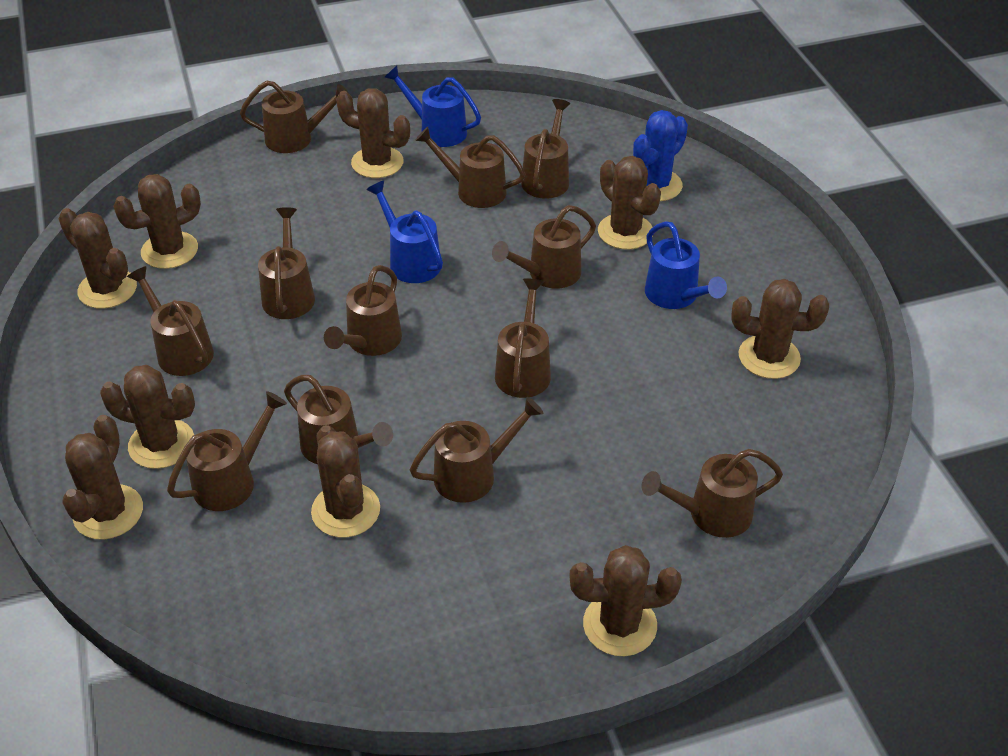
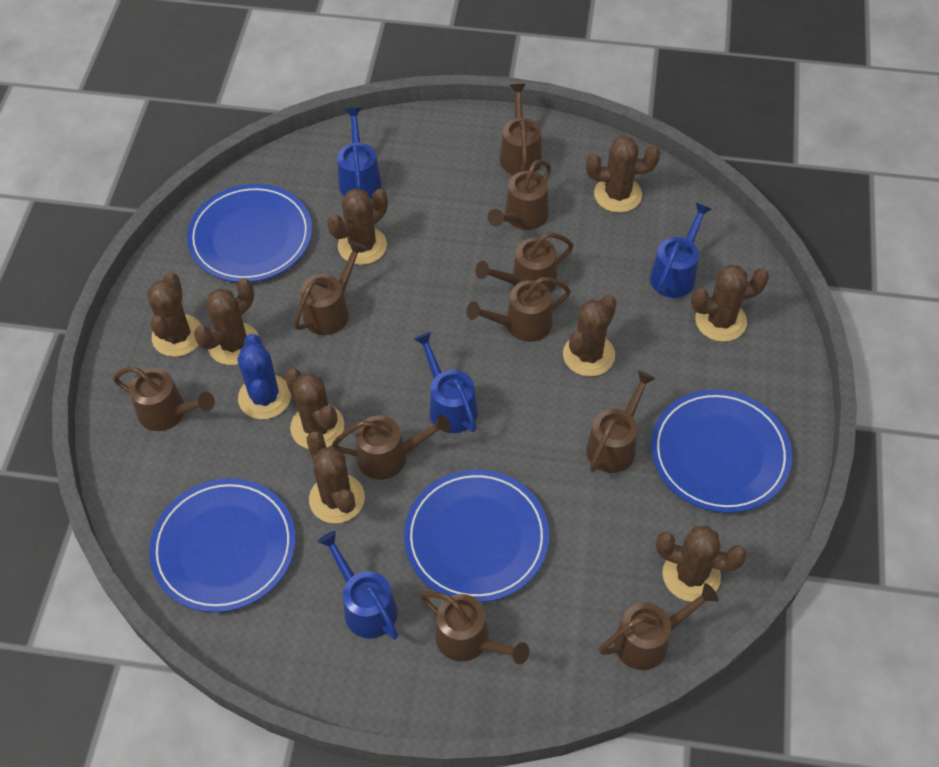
blue plate: none = 0 -> [149,478,296,613] [187,184,312,282] [404,469,549,603] [651,389,792,513] = 4
blue watering can: [366,181,443,283] [384,66,481,147] [645,221,727,309] = 3 -> [318,531,398,640] [337,108,382,199] [414,332,478,433] [650,203,712,298] = 4
brown watering can: [127,266,214,376] [167,391,287,511] [240,80,348,153] [258,207,315,319] [284,375,393,464] [324,265,402,356] [410,397,544,503] [415,127,525,208] [492,205,596,289] [495,278,551,398] [521,99,570,199] [642,449,783,538] = 12 -> [113,367,215,431] [294,240,366,335] [332,414,451,480] [420,591,530,664] [466,277,571,342] [475,232,574,292] [488,160,551,230] [500,84,542,175] [586,370,656,473] [599,583,719,670] = 10

